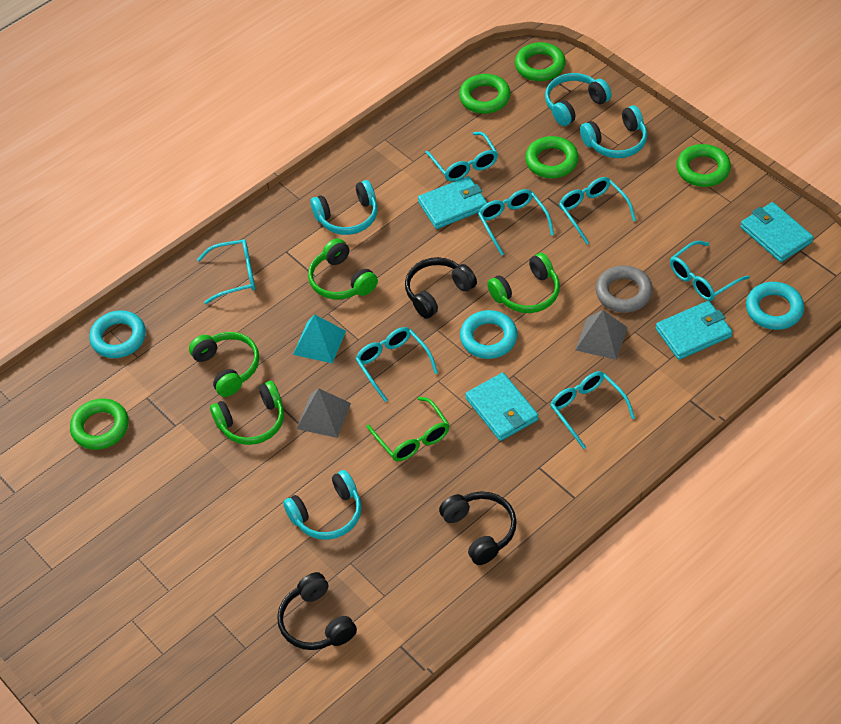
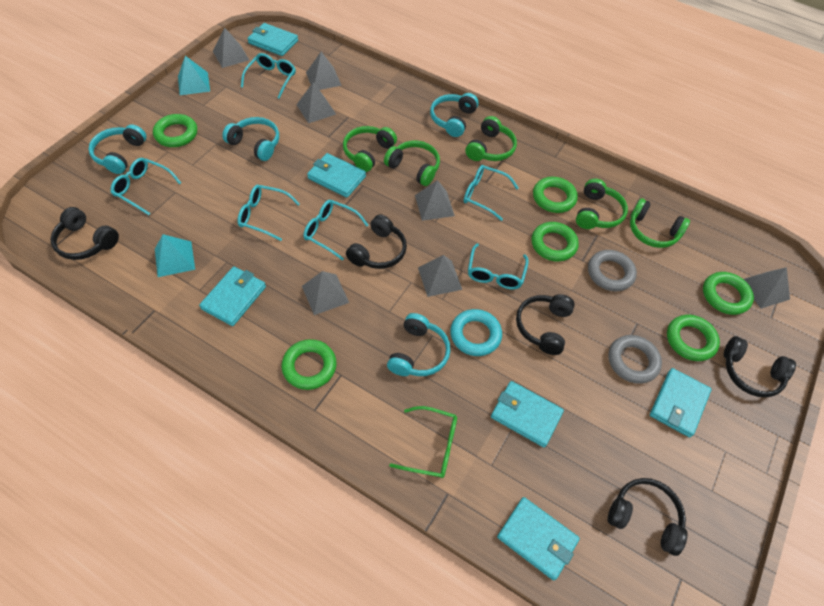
black headphones: [277,572,357,650] [405,257,477,319] [439,491,517,565] = 3 -> [50,207,119,260] [346,214,407,269] [516,294,575,355] [608,478,688,556] [724,336,796,398] = 5
green headphones: [189,332,259,397] [210,381,284,445] [308,238,378,299] [487,253,560,313] = 4 -> [343,126,397,172] [384,141,440,186] [466,116,517,161] [576,179,628,229] [630,198,690,248] = 5
green ring: [70,399,129,450] [459,74,511,114] [515,42,566,81] [525,136,579,178] [677,144,731,187] = 5 -> [153,114,197,147] [282,339,337,390] [532,222,579,262] [533,177,578,213] [667,315,720,361] [703,272,754,315] = 6
grey pyramid: [296,388,351,438] [575,310,628,360] = 2 -> [213,27,249,68] [297,82,336,123] [302,271,349,315] [306,52,342,90] [415,180,455,221] [418,255,462,297] [744,267,790,309] = 7
grey ring: [595,265,653,313] = 1 -> [588,250,637,291] [608,335,662,384] = 2
turquoise glasses: [197,239,255,304] [356,327,438,402] [425,132,498,181] [478,189,554,256] [550,371,635,449] [559,177,636,244] [670,241,750,301] = 7 -> [111,158,181,215] [237,185,300,241] [241,53,296,99] [303,200,368,261] [464,165,518,221] [468,243,529,289] = 6
turquoise pyramid: [293,314,346,363] = 1 -> [155,234,195,277] [178,56,210,95] = 2
turquoise ring: [89,310,146,358] [460,310,518,359] [746,282,804,330] = 3 -> [450,309,502,356] = 1
turquoise wallet: [418,176,487,229] [465,373,539,441] [656,301,733,360] [740,202,814,262] = 4 -> [199,266,266,326] [247,23,298,56] [307,153,366,198] [491,381,564,448] [497,497,580,581] [650,368,712,437] = 6

